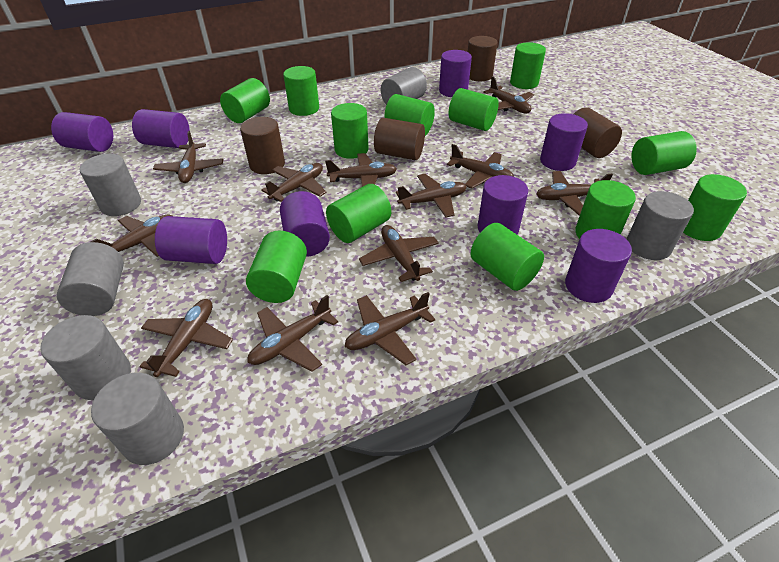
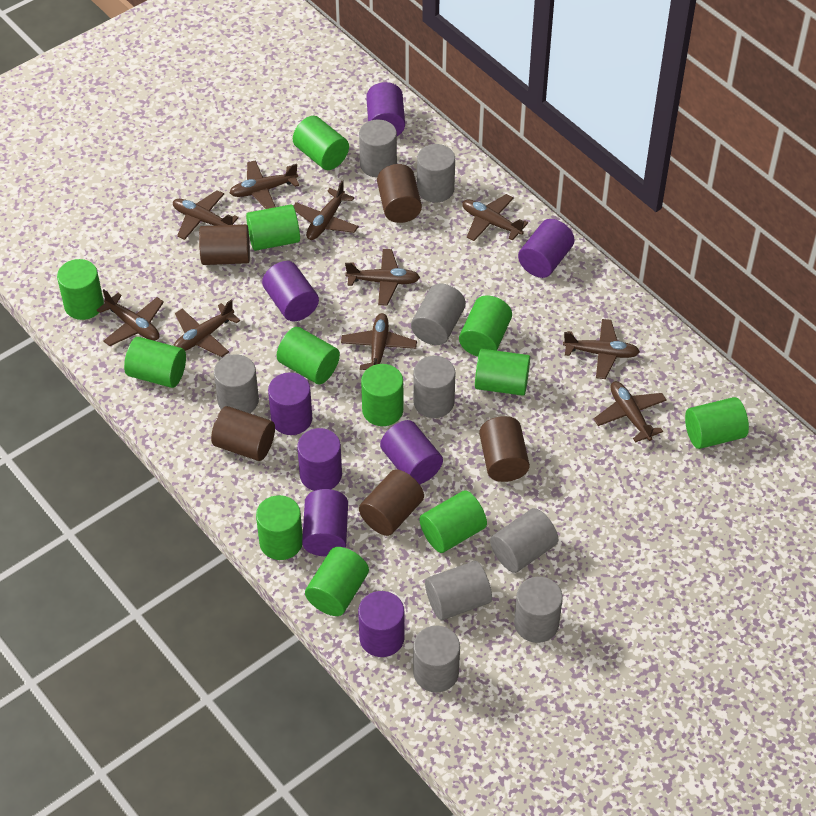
brown cylinder: [240,117,285,174] [374,118,425,160] [468,36,498,81] [574,107,622,158] = 4 -> [199,224,250,265] [211,406,275,461] [359,469,424,536] [377,164,422,223] [479,416,530,482] = 5
brown plane: [91,215,172,257] [140,299,233,377] [153,131,224,183] [247,295,338,372] [261,163,326,202] [325,153,397,187] [345,292,436,365] [359,225,439,282] [396,174,467,217] [447,144,514,189] [483,76,534,114] [536,171,613,216] = 12 -> [97,289,164,346] [173,190,239,240] [173,299,240,357] [229,160,299,209] [293,180,359,240] [341,313,417,370] [345,249,420,305] [462,194,528,241] [563,319,640,379] [594,381,667,443] = 10
grey cylinder: [40,315,131,400] [57,242,124,316] [79,154,141,216] [91,373,184,465] [381,67,427,105] [627,191,694,260] = 6 -> [214,354,259,413] [359,120,397,178] [411,284,466,345] [413,356,455,418] [413,626,460,693] [417,144,455,202] [425,561,492,620] [490,508,558,573] [514,577,563,643] = 9

